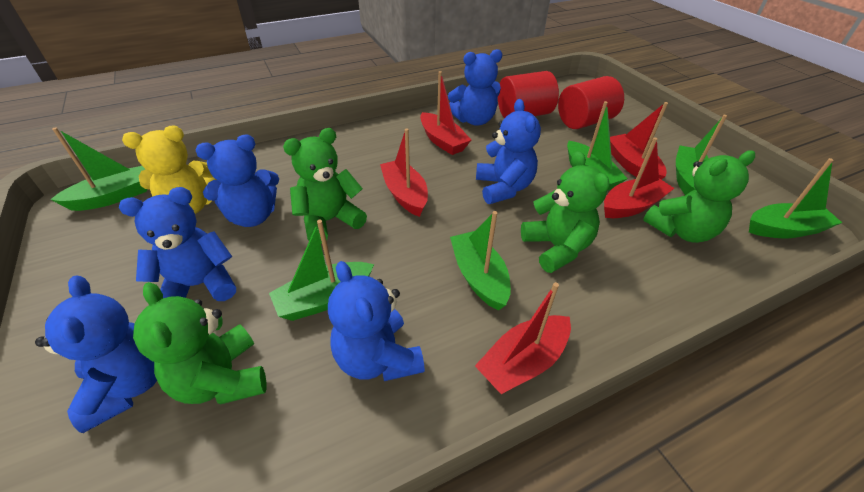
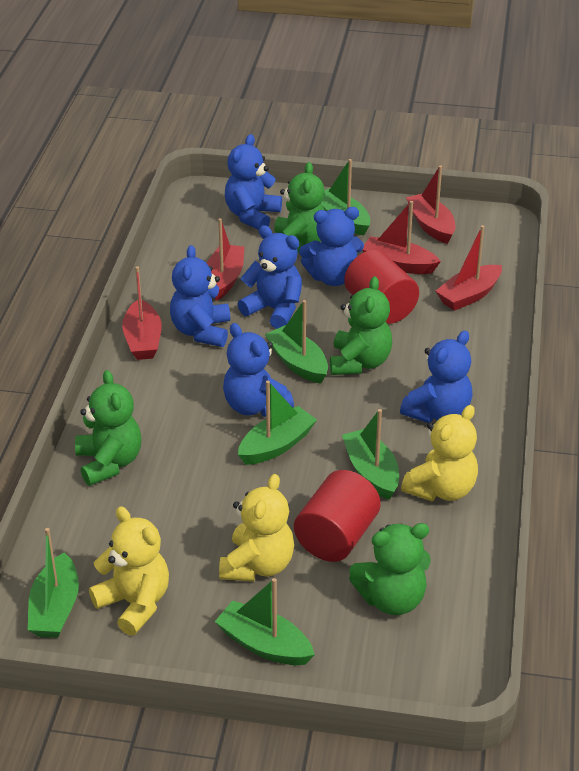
yellow teddy bear: [122,126,216,214] = 1 -> [89,506,169,636] [219,474,294,581] [401,405,478,501] = 3

